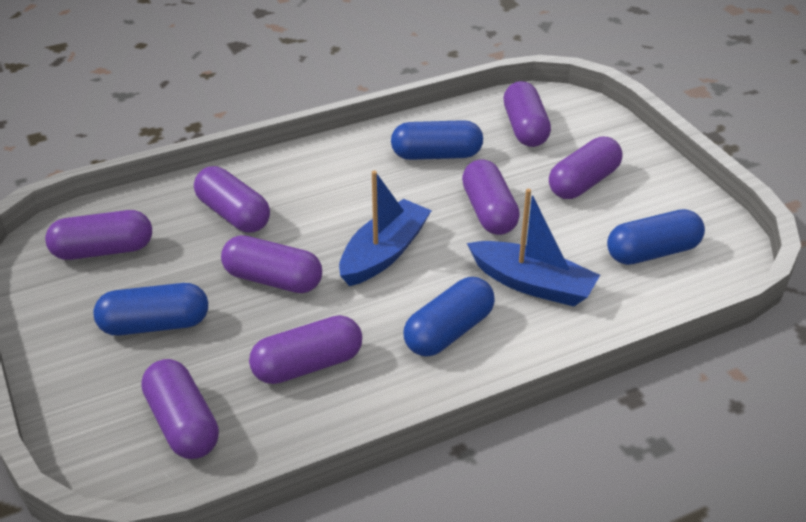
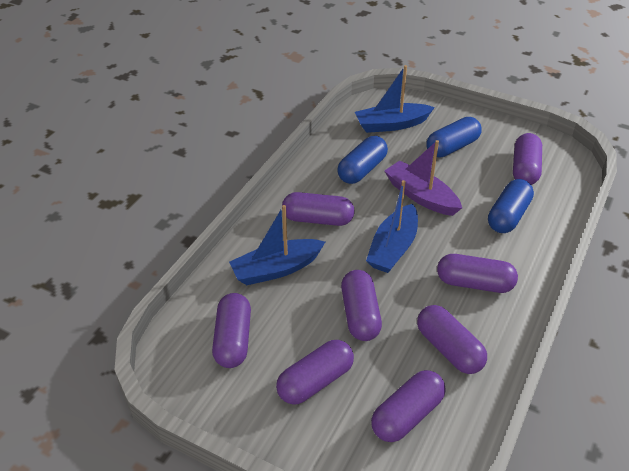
blue boat: [339,171,432,286] [467,189,600,307] = 2 -> [229,205,325,285] [355,65,435,133] [366,180,418,273] = 3
blue capsule: [93,283,208,335] [391,120,483,160] [404,277,495,357] [607,209,705,265] = 4 -> [337,136,388,184] [426,117,482,158] [488,179,534,233] = 3
purple boat: none = 0 -> [384,140,462,216] = 1

